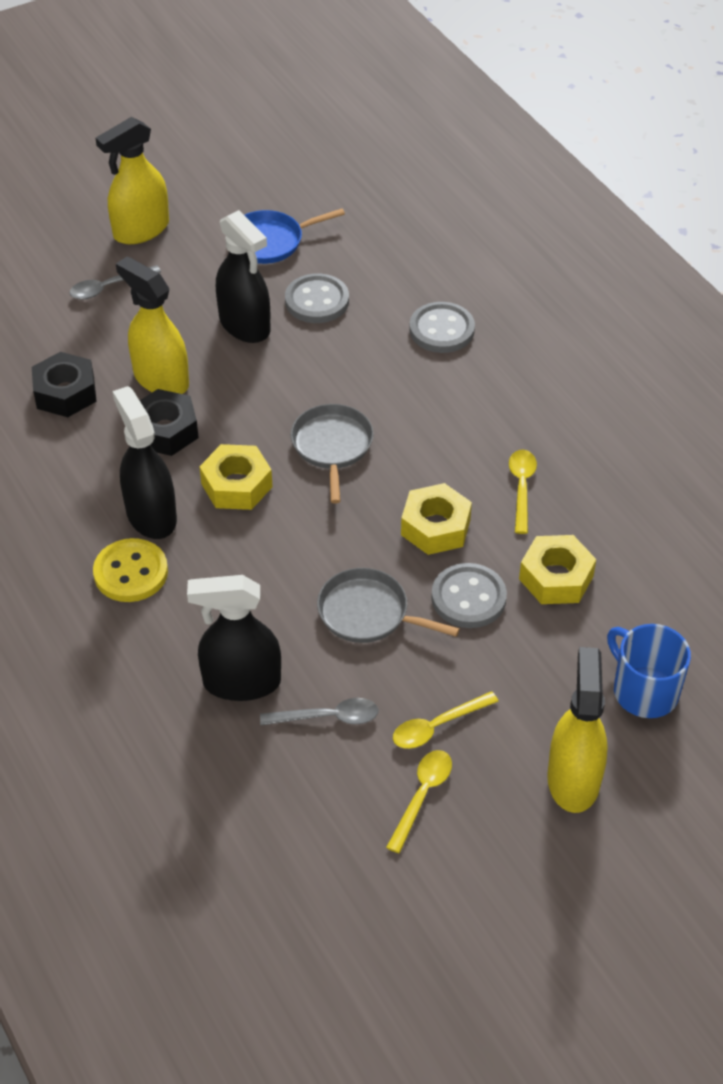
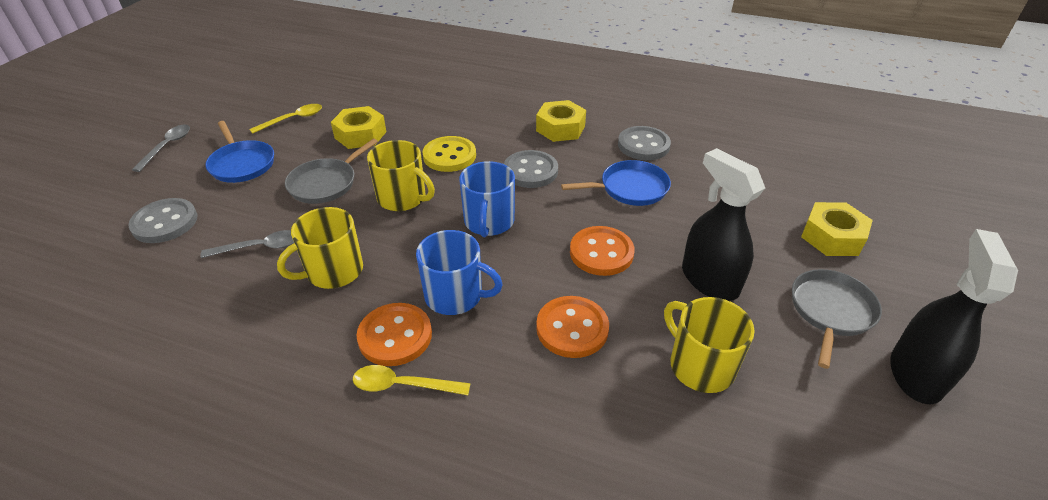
black nut: [32,352,97,417] [140,389,199,456] = 2 -> none = 0
black spray bottle: [113,386,177,539] [187,575,281,701] [216,210,271,343] = 3 -> [682,148,765,301] [890,229,1018,404] = 2
blue mug: [607,624,691,718] = 1 -> [416,230,503,315] [459,161,515,237] = 2
blue pan: [245,209,345,264] = 1 -> [205,121,274,183] [561,160,671,206] = 2
orange button: none = 0 -> [356,303,432,366] [536,296,609,358] [570,226,634,276] = 3
yellow mug: none = 0 -> [277,207,363,289] [367,140,435,211] [664,297,755,393] = 3
yellow spoon: [386,750,452,853] [393,691,499,749] [509,450,537,534] = 3 -> [249,104,322,134] [353,365,471,395] = 2
yellow spray bottle: [95,117,169,244] [116,256,189,394] [547,647,608,813] = 3 -> none = 0

